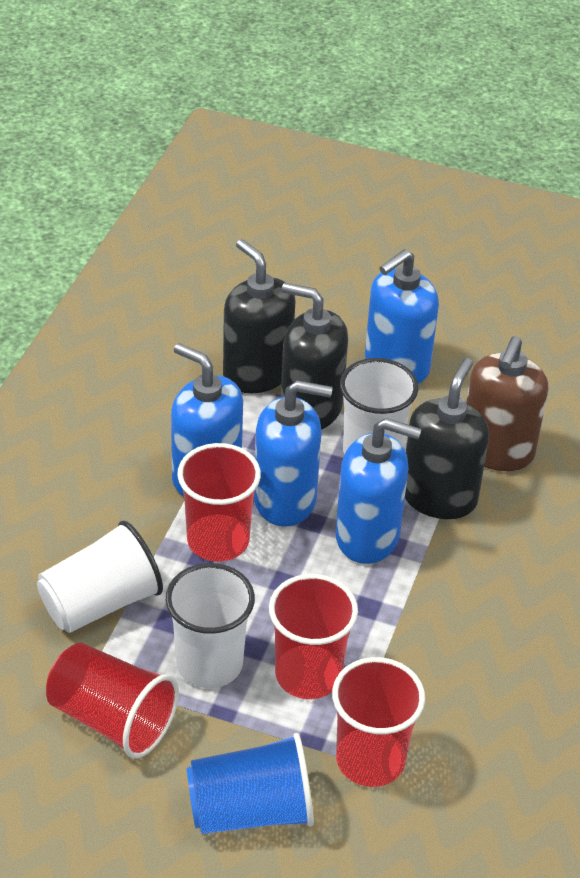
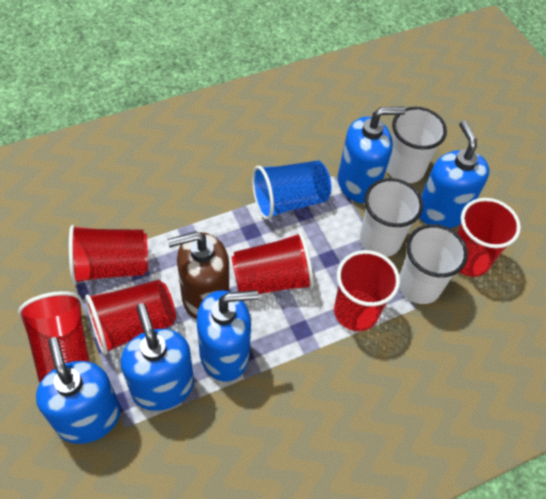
black soap dispenser: [223,239,295,393] [281,283,348,430] [405,358,489,519] = 3 -> none = 0
blue soap dispenser: [171,343,243,496] [254,380,333,527] [336,418,421,564] [365,249,439,384] = 4 -> [36,337,121,444] [120,303,194,411] [196,290,259,381] [338,107,406,203] [419,121,489,228] = 5
red cup: [46,643,179,759] [177,443,261,561] [269,574,358,699] [332,657,425,787] = 4 -> [18,291,90,382] [69,225,148,284] [85,280,176,355] [231,232,314,294] [334,250,400,331] [457,198,521,277] = 6

